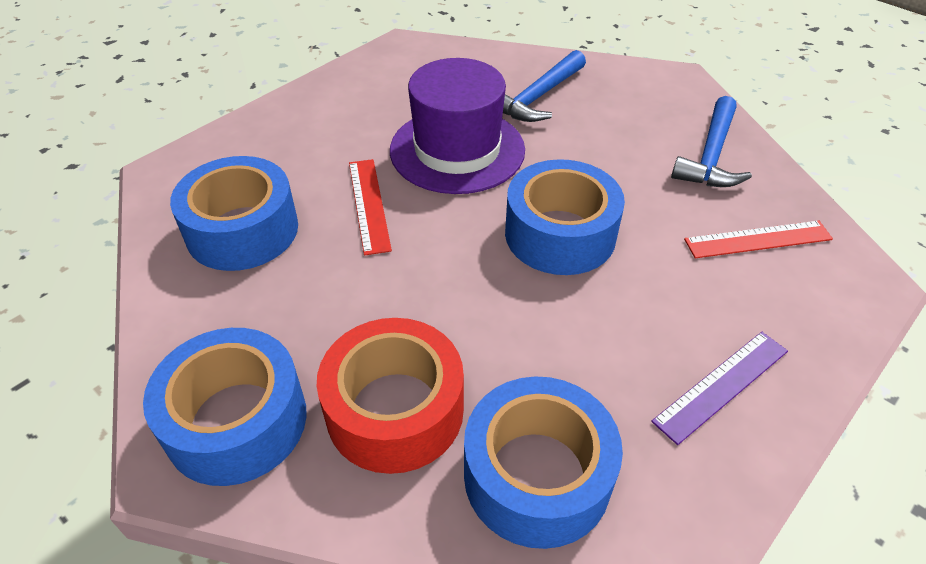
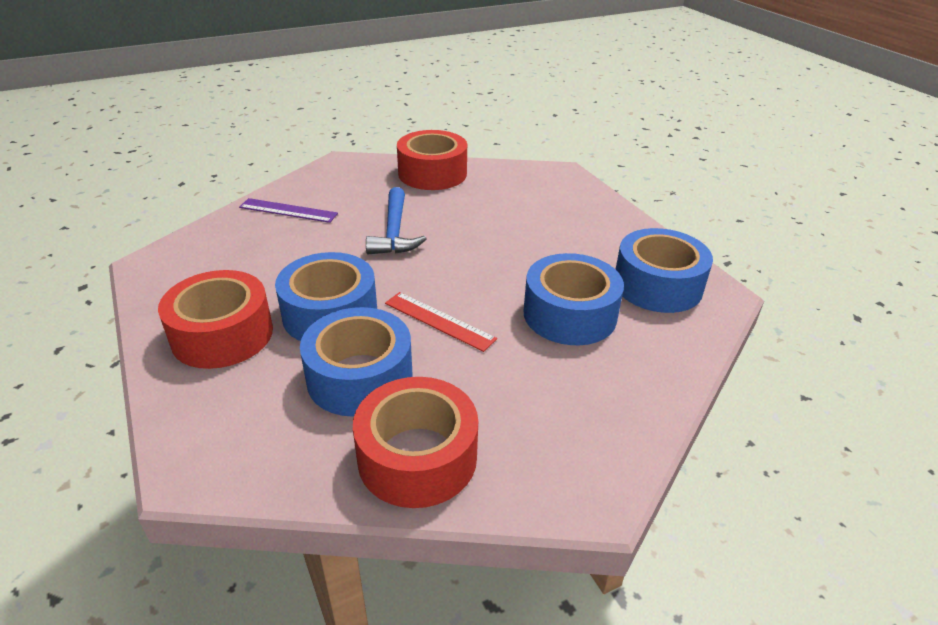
blue hammer: [503,50,586,122] [671,96,752,187] = 2 -> [366,187,427,254] = 1
purple hat: [390,58,525,194] = 1 -> none = 0
red ruler: [349,159,392,256] [684,221,833,258] = 2 -> [385,292,497,352] = 1
red tape: [317,318,464,474] = 1 -> [158,270,273,369] [353,377,478,508] [397,130,467,190] = 3

